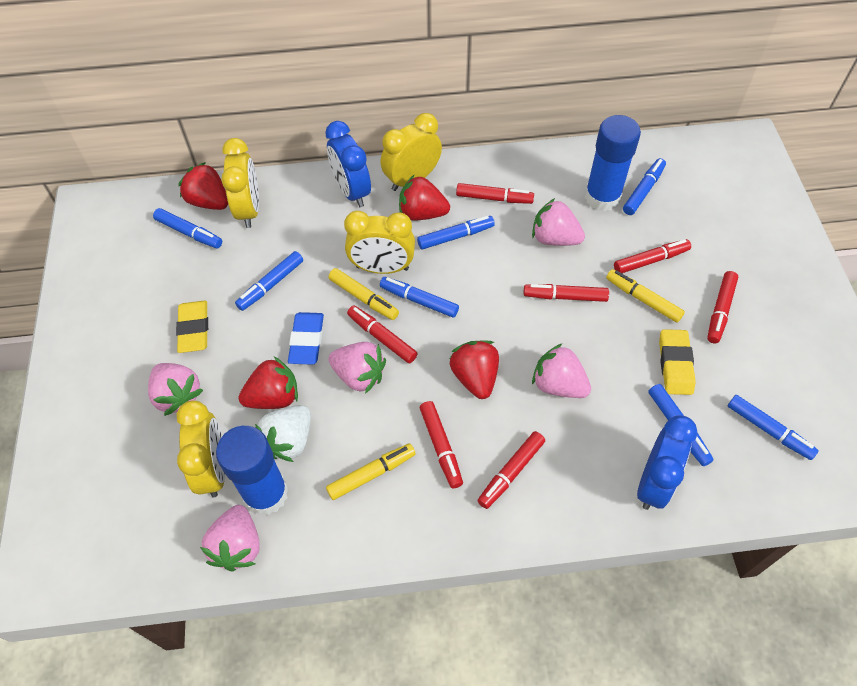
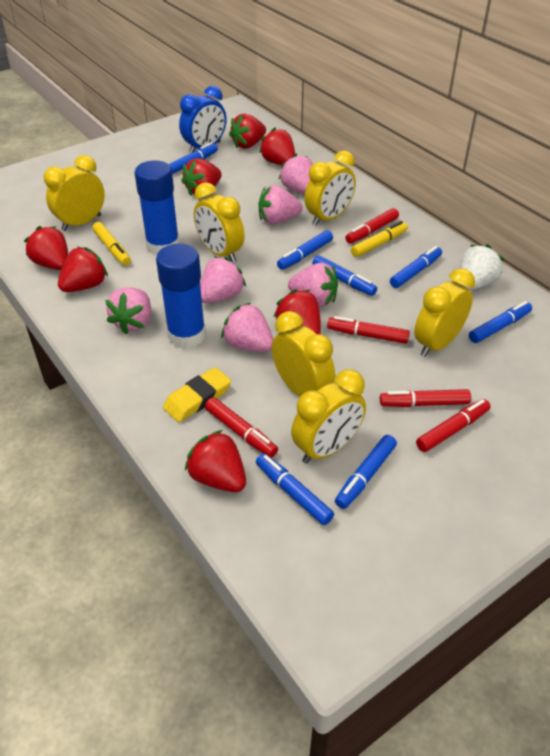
blue clock: [325,121,371,207] [637,415,698,510] = 2 -> [179,86,226,153] = 1
blue eraser: [288,312,324,365] = 1 -> none = 0
pink strawberry: [148,363,203,416] [200,505,260,572] [328,342,386,394] [532,198,585,246] [532,343,591,398] = 5 -> [105,288,151,334] [200,257,246,303] [221,303,273,352] [259,185,303,224] [279,154,313,194] [288,263,338,307] = 6
red marker: [347,305,418,363] [420,401,463,488] [456,183,534,204] [477,431,545,509] [524,284,609,302] [614,239,691,273] [707,271,738,343] = 7 -> [205,397,278,458] [327,316,410,344] [345,208,399,244] [380,389,471,407] [416,399,490,452] = 5
red strawberry: [178,162,228,210] [238,356,298,409] [399,174,450,221] [450,341,499,399] = 4 -> [24,226,68,270] [58,247,108,292] [181,158,222,196] [185,430,246,492] [229,113,266,149] [259,128,295,165] [274,289,321,334] = 7
yellow clock: [177,400,226,498] [222,138,259,228] [344,211,415,274] [381,113,442,191] = 4 -> [44,155,105,231] [194,182,245,263] [271,311,335,397] [291,369,366,464] [305,151,356,226] [414,268,475,357] = 6
yellow eraser: [176,300,208,353] [659,329,696,395] = 2 -> [163,367,231,422] = 1
yellow marker: [326,443,416,500] [329,268,399,320] [606,269,685,323] = 3 -> [92,222,131,266] [351,221,408,257] = 2

